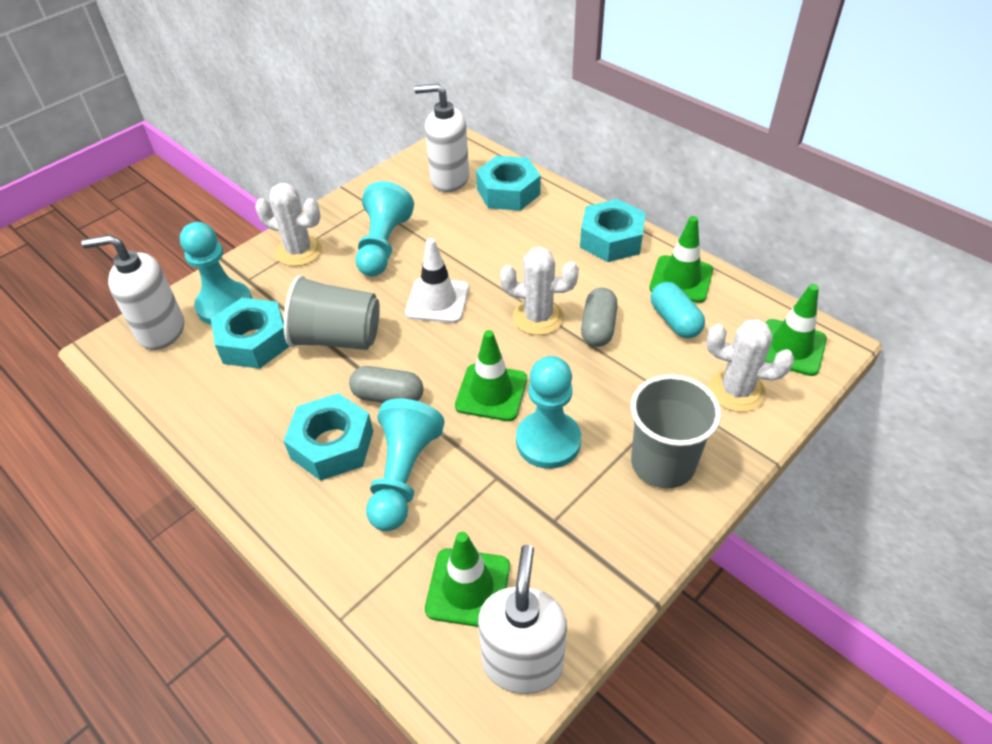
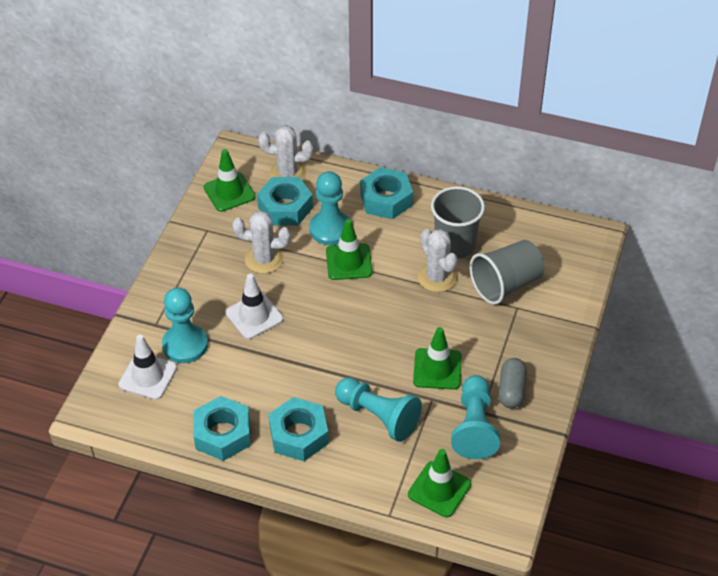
grey capsule: [349,366,424,403] [581,288,618,347] = 2 -> [498,358,527,408] = 1
turquoise capsule: [651,282,705,338] = 1 -> none = 0
white soap dispenser: [81,234,184,350] [414,83,469,192] [478,545,567,694] = 3 -> none = 0
white traffic cone: [405,238,469,323] = 1 -> [118,335,177,400] [225,274,283,339] = 2

